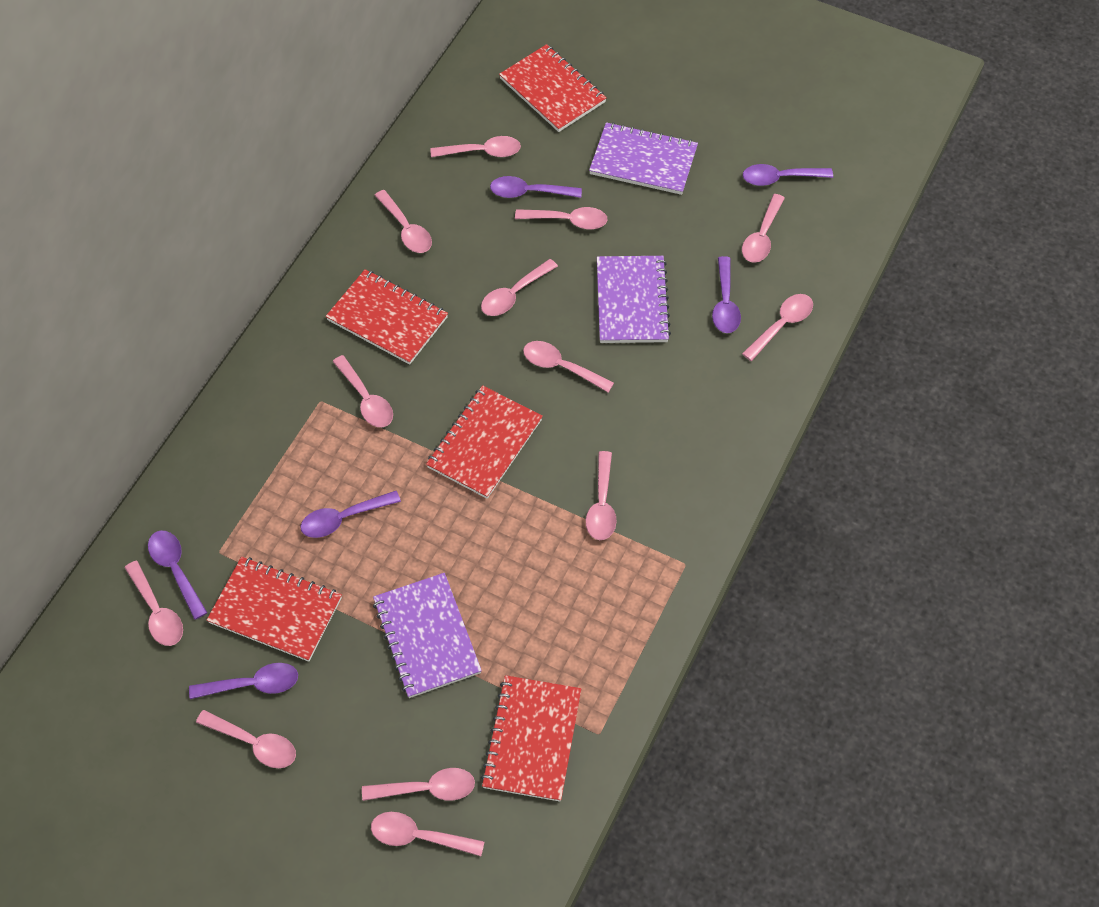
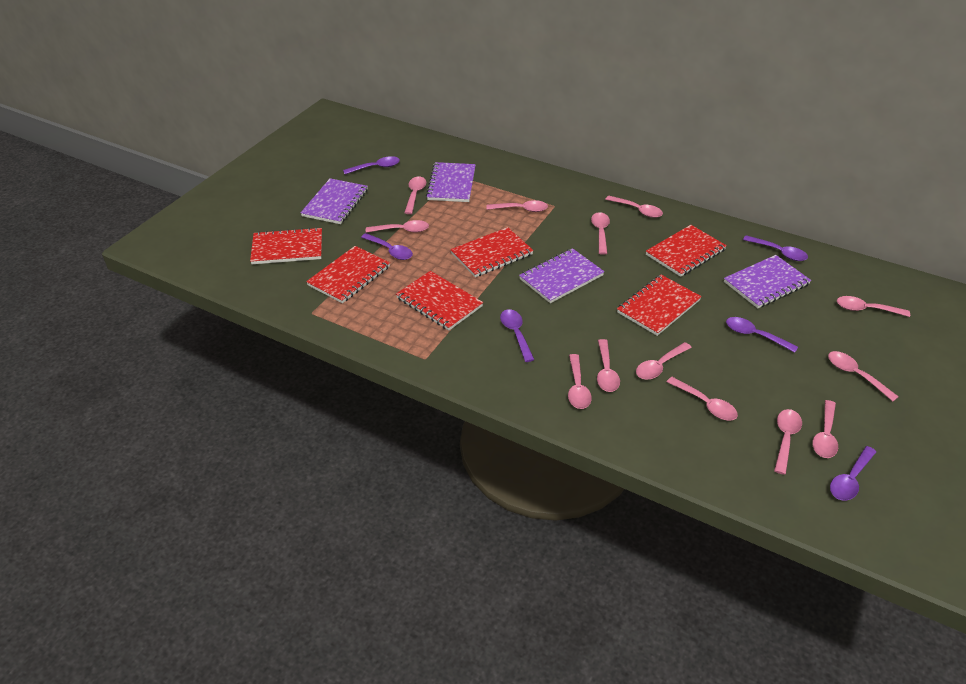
purple notebook: [373,573,482,698] [589,122,698,195] [597,256,671,343] = 3 -> [301,178,368,224] [426,162,476,202] [519,248,604,303] [724,255,811,308] = 4
red notebook: [207,557,342,662] [326,269,448,365] [426,385,543,499] [481,675,581,801] [499,44,607,132] = 5 -> [250,227,322,264] [306,246,390,303] [396,271,483,331] [450,227,534,277] [617,275,702,336] [646,225,727,277] = 6

